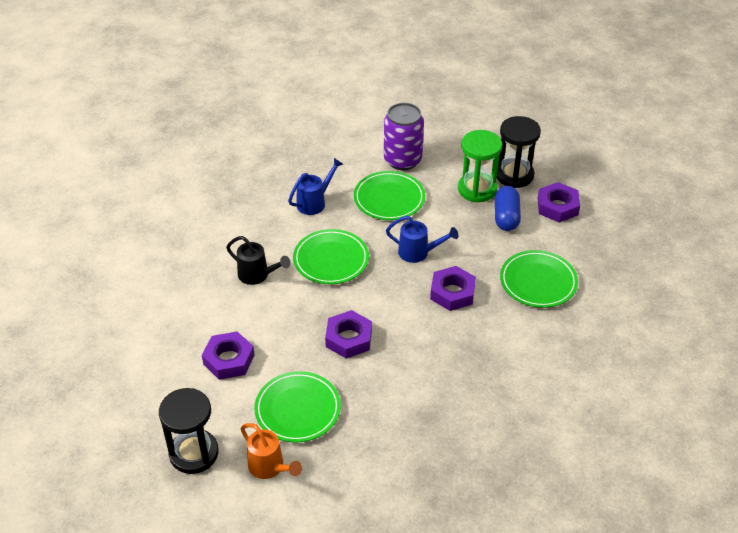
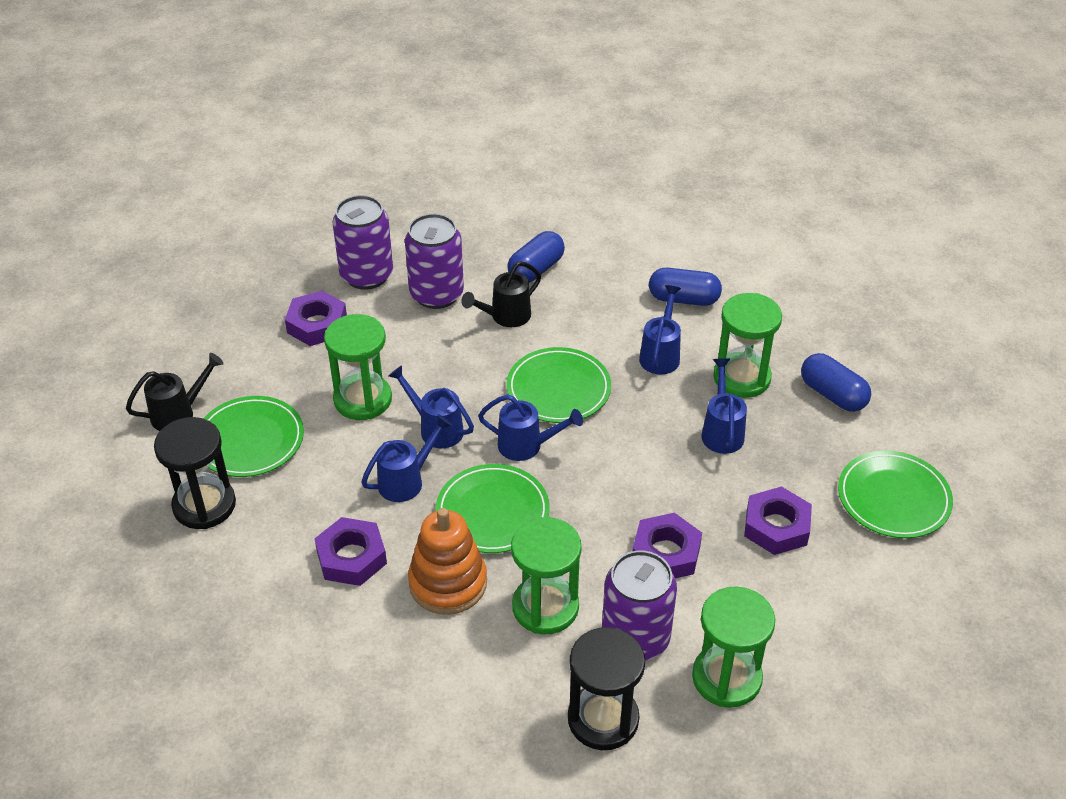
black watering can: [226,236,290,285] = 1 -> [126,353,224,431] [461,261,541,327] = 2
blue capsule: [495,186,521,231] = 1 -> [507,231,565,283] [649,268,722,306] [801,353,871,412] = 3
blue watering can: [288,158,343,215] [386,216,458,263] = 2 -> [361,414,452,502] [389,365,474,449] [478,394,583,461] [639,285,681,375] [702,358,747,454] = 5
green hourglass: [458,130,502,202] = 1 -> [324,314,392,420] [511,517,582,634] [692,586,775,708] [713,293,782,398] = 4
orange stacking toy: none = 0 -> [408,508,487,615] = 1
orange watering can: [241,423,302,479] = 1 -> none = 0
purple can: [384,103,424,170] = 1 -> [332,195,393,290] [405,214,464,309] [602,550,677,661] = 3

